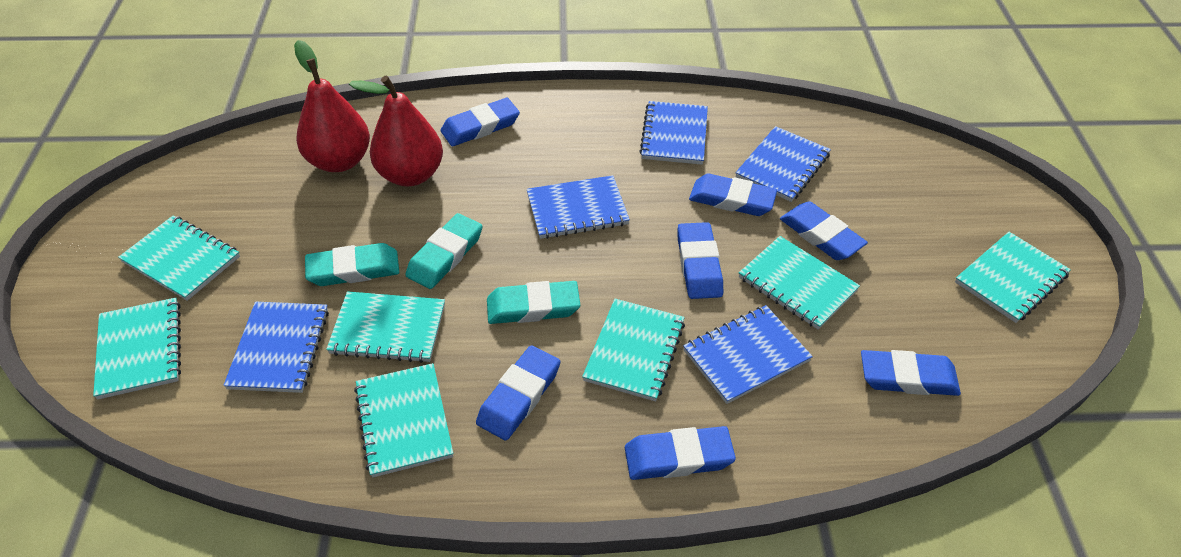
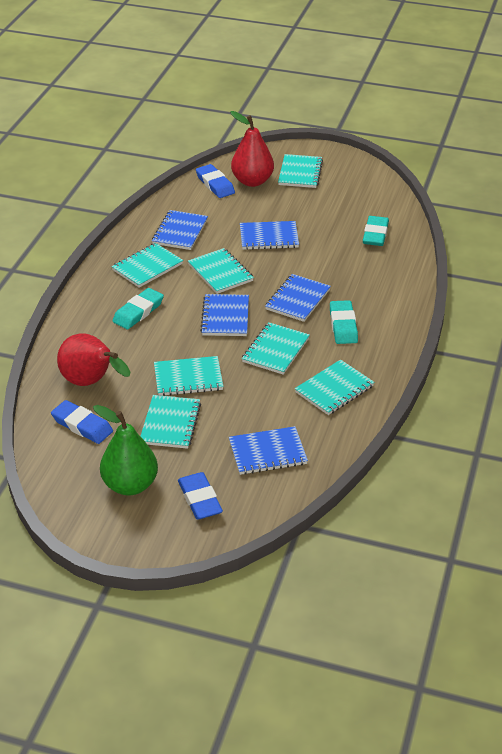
blue eraser: [440,98,520,146] [476,345,560,440] [625,426,736,480] [677,222,723,299] [689,174,777,216] [780,201,868,260] [861,350,961,396] = 7 -> [51,400,113,444] [178,472,223,520] [196,164,235,198] = 3
green pear: none = 0 -> [93,405,158,496] = 1

